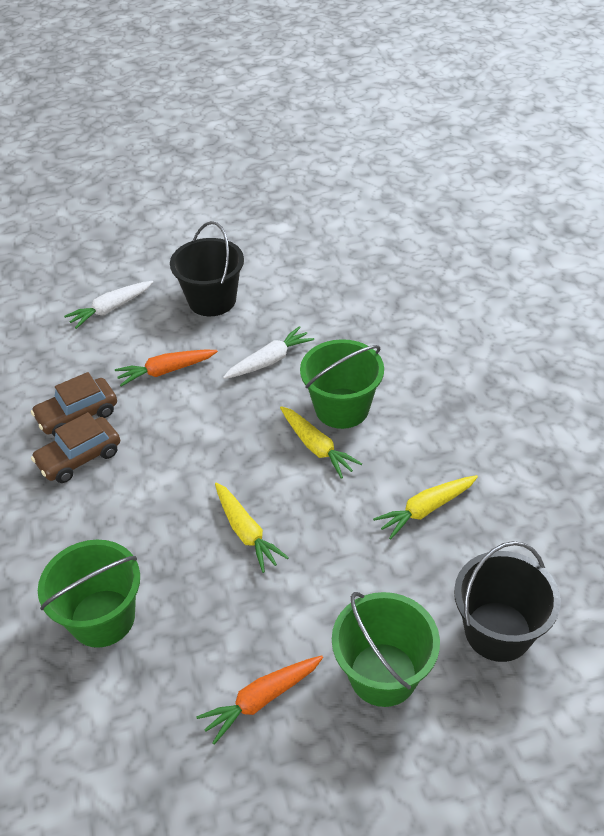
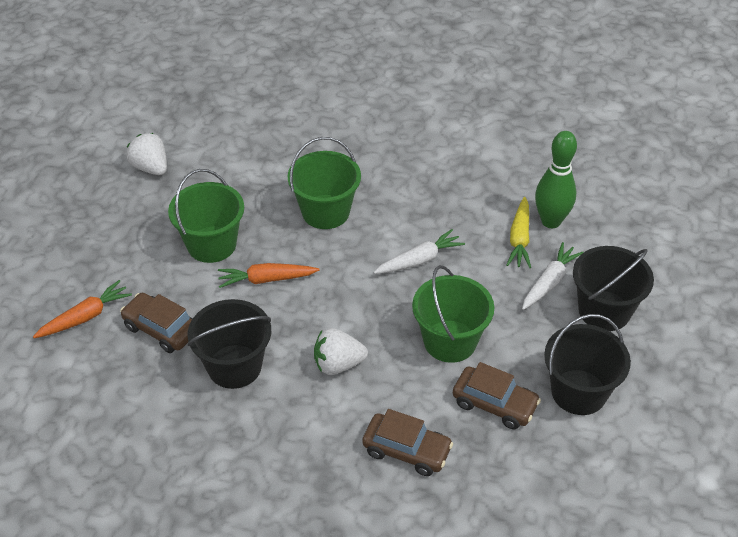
black bucket: [170,221,244,316] [454,541,561,662] = 2 -> [187,299,271,389] [544,314,631,415] [573,246,654,331] = 3
brown car: [31,372,117,436] [31,412,120,483] = 2 -> [120,292,192,353] [362,409,453,476] [453,362,541,429] = 3
green bowling pin: none = 0 -> [535,131,577,228] = 1
white strawberry: none = 0 -> [126,133,167,175] [314,328,368,375] = 2
yellow carrot: [215,482,289,573] [280,406,362,479] [373,475,478,539] = 3 -> [506,197,531,268] = 1

